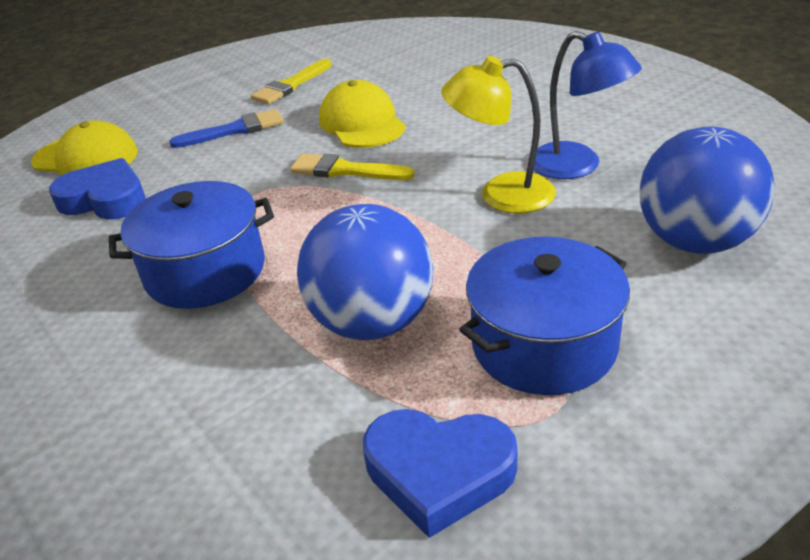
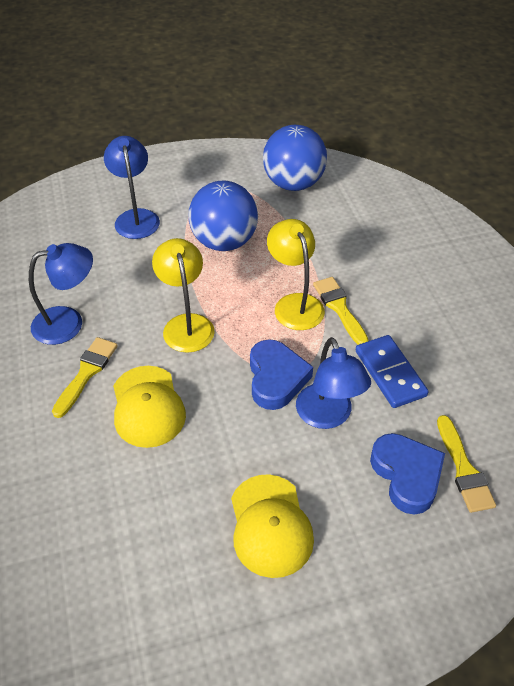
blue brush: [169,109,284,148] = 1 -> none = 0
blue domino: none = 0 -> [356,335,429,408] = 1
blue lamp: [534,31,642,179] = 1 -> [29,243,93,345] [104,136,160,239] [296,337,371,429] = 3
blue pot: [109,181,274,309] [459,237,630,395] = 2 -> none = 0
yellow brush: [251,59,332,104] [290,154,415,180] = 2 -> [52,337,118,418] [313,277,369,345] [437,415,496,513] = 3
yellow lamp: [441,56,556,213] = 1 -> [152,238,215,353] [267,219,325,330] = 2

